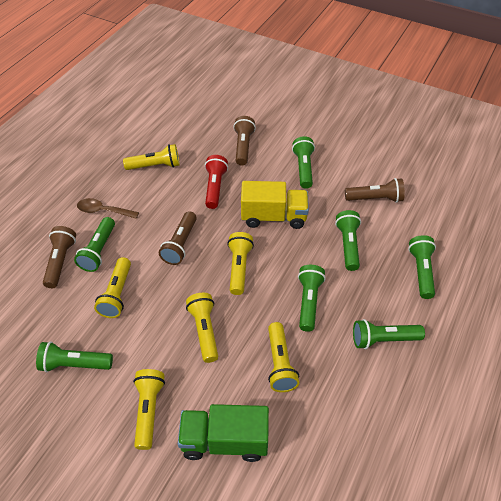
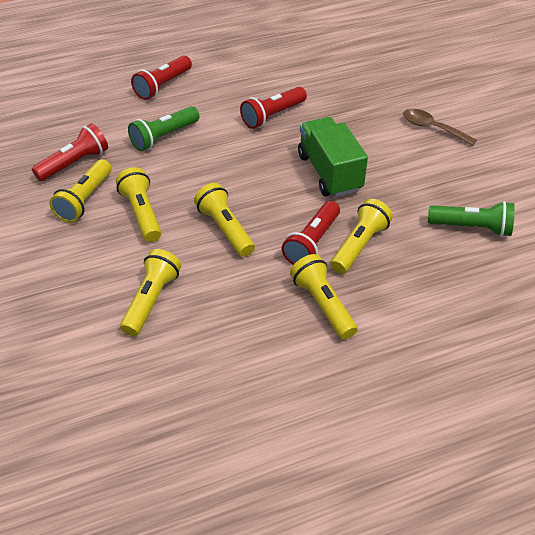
brown flashlight: [43,226,76,288] [159,211,197,265] [233,116,256,166] [345,178,405,203] = 4 -> none = 0
green flashlight: [36,342,113,372] [74,217,115,272] [292,136,315,189] [298,265,326,332] [335,210,361,271] [353,319,425,349] [408,235,436,299] = 7 -> [128,106,200,151] [428,201,515,237] = 2
red flashlight: [205,155,228,209] = 1 -> [32,123,108,181] [131,55,192,100] [240,87,307,129] [282,201,340,265] = 4
yellow truck: [241,181,309,229] = 1 -> none = 0

